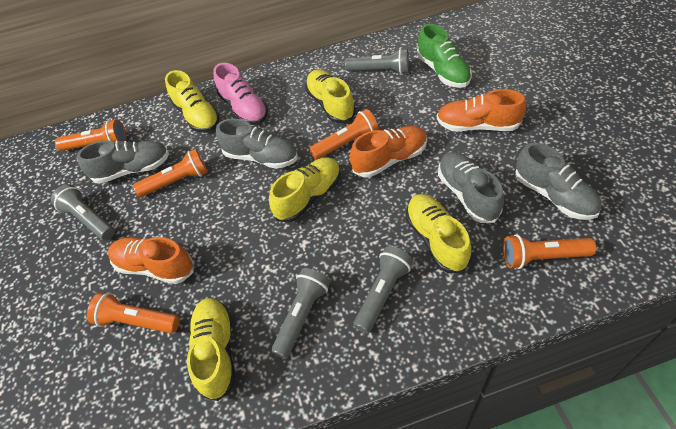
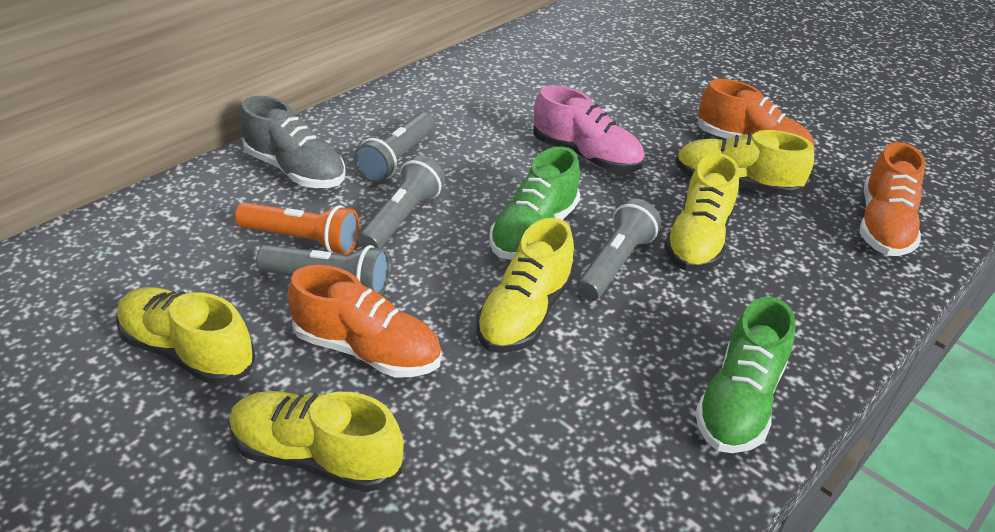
green shoe: [417,24,472,88] = 1 -> [489,147,580,260] [695,296,795,453] = 2
grey shoe: [77,140,169,184] [216,118,298,169] [438,152,504,223] [515,143,601,220] = 4 -> [240,96,346,188] = 1
orange flashlight: [55,119,126,151] [87,292,180,333] [133,149,208,197] [309,109,379,160] [503,234,596,269] = 5 -> [235,202,359,255] = 1

